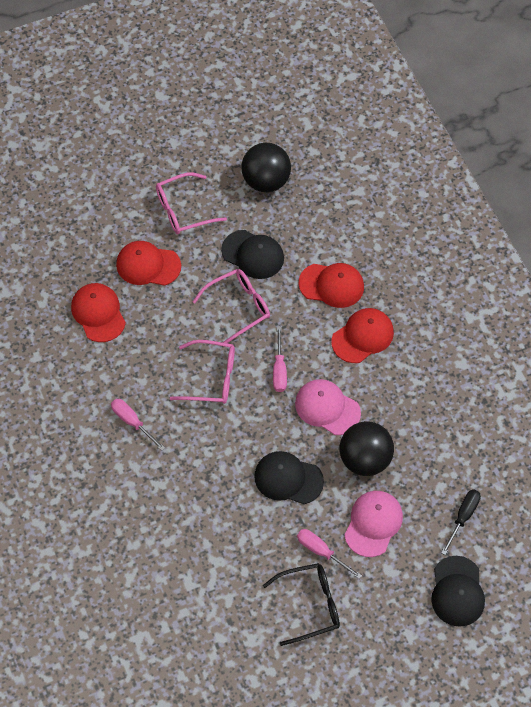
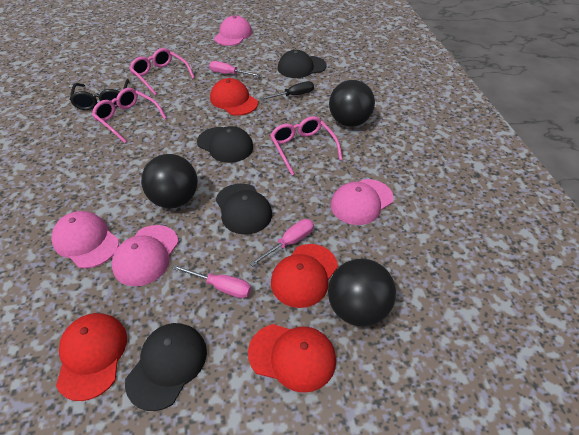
black ball: [242,142,291,192] [339,421,394,476] = 2 -> [141,154,197,208] [328,259,396,327] [329,80,375,127] = 3
black cap: [221,230,284,279] [254,451,324,504] [431,556,485,627] = 3 -> [125,323,207,411] [197,126,253,163] [216,183,272,235] [278,50,327,78] = 4
pink cap: [295,379,361,435] [344,491,403,557] = 2 -> [51,211,119,268] [112,225,179,286] [214,16,252,46] [331,179,394,225] = 4

